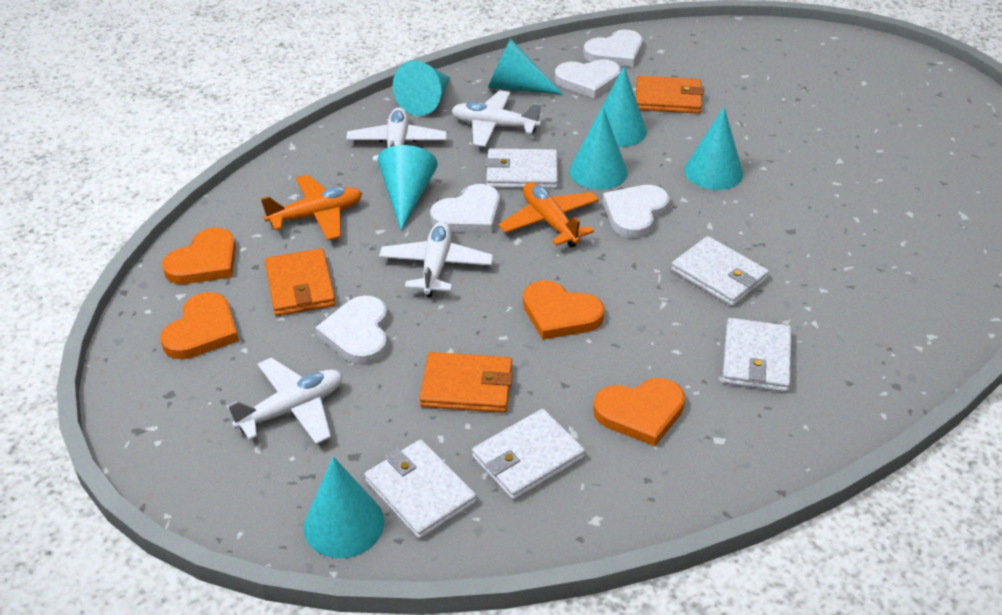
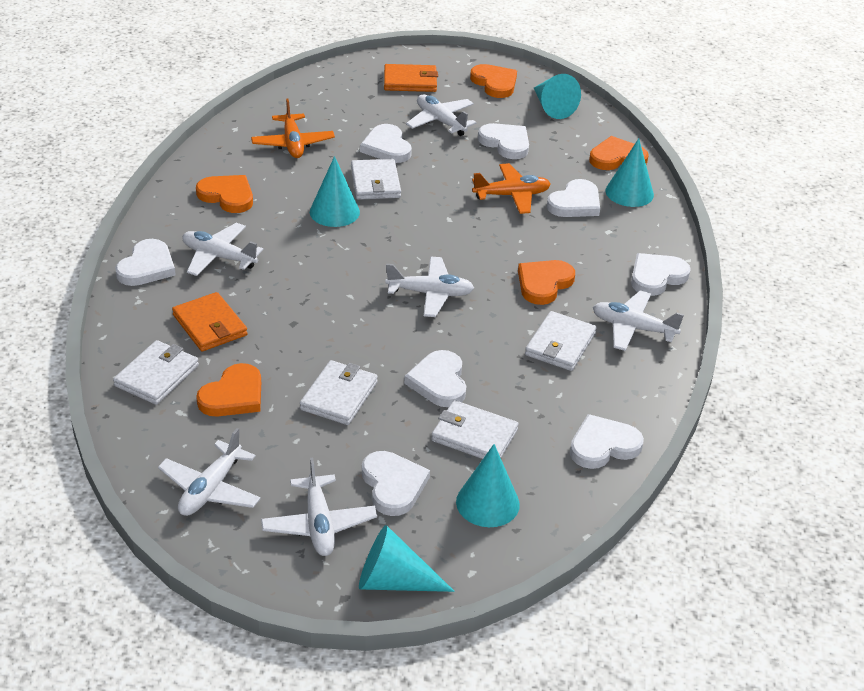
orange heart: [160,292,239,359] [162,228,236,284] [523,280,605,340] [593,378,685,446] = 4 -> [196,175,253,213] [196,363,261,417] [470,64,517,98] [518,260,575,305] [589,136,649,170] = 5
orange wallet: [265,248,336,316] [420,352,513,413] [636,76,704,114] = 3 -> [172,292,248,351] [384,64,438,92] = 2
turquoise cone: [304,456,384,558] [377,145,438,231] [393,60,450,116] [488,39,563,95] [569,107,628,190] [591,66,647,147] [684,107,743,190] = 7 -> [310,156,360,227] [359,525,455,592] [456,444,520,527] [534,74,581,119] [605,139,654,207] = 5
white heart: [315,296,388,365] [430,184,500,233] [555,59,621,99] [584,30,643,67] [603,185,670,238] = 5 -> [115,239,176,286] [360,124,412,163] [362,451,430,516] [404,350,466,407] [478,123,529,159] [547,179,600,217] [570,414,644,469] [631,253,691,296] = 8
white plane: [227,357,343,444] [346,107,447,162] [379,221,493,297] [451,90,541,147] = 4 -> [158,428,261,516] [182,223,263,276] [261,458,377,556] [385,257,474,317] [406,95,476,136] [593,290,684,351] = 6

